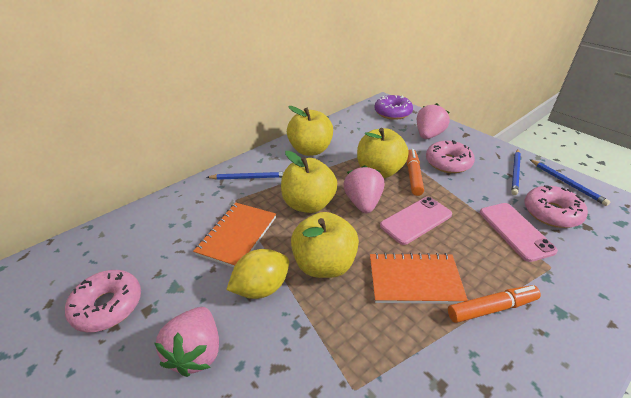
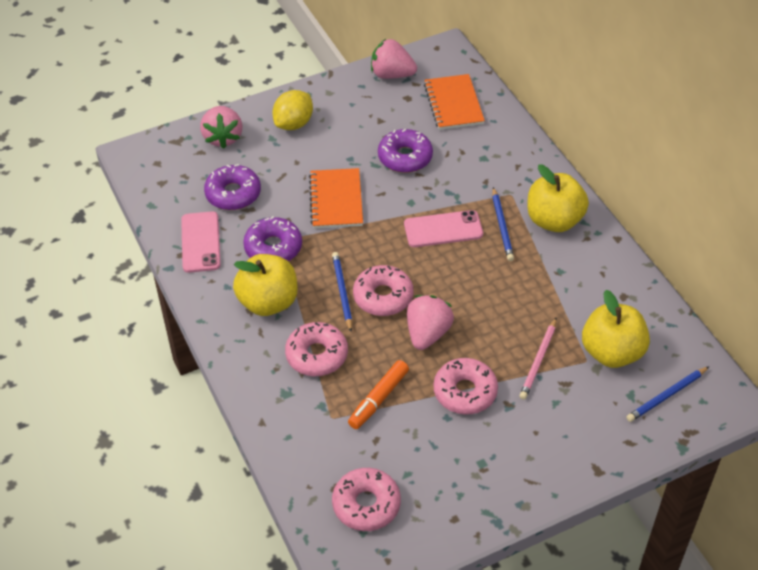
orange marker: [407,149,424,196] [448,285,541,323] = 2 -> [348,360,409,429] = 1
pink donut: [65,270,141,332] [426,140,475,173] [524,185,588,228] = 3 -> [285,322,348,376] [332,468,401,531] [353,265,413,316] [433,358,498,414] = 4
pink pencil: none = 0 -> [519,318,557,400] = 1
purple donut: [374,95,413,120] = 1 -> [204,164,261,210] [243,216,302,261] [378,129,433,173] = 3
yellow apple: [281,151,337,213] [287,106,333,156] [291,212,359,278] [357,128,409,178] = 4 -> [233,254,297,316] [527,164,589,232] [582,290,650,368] = 3

